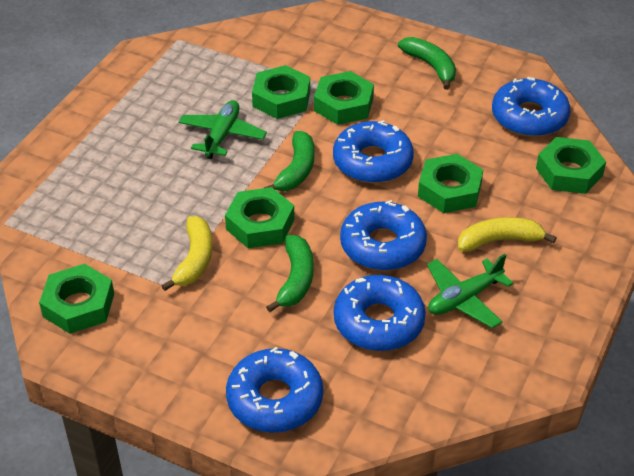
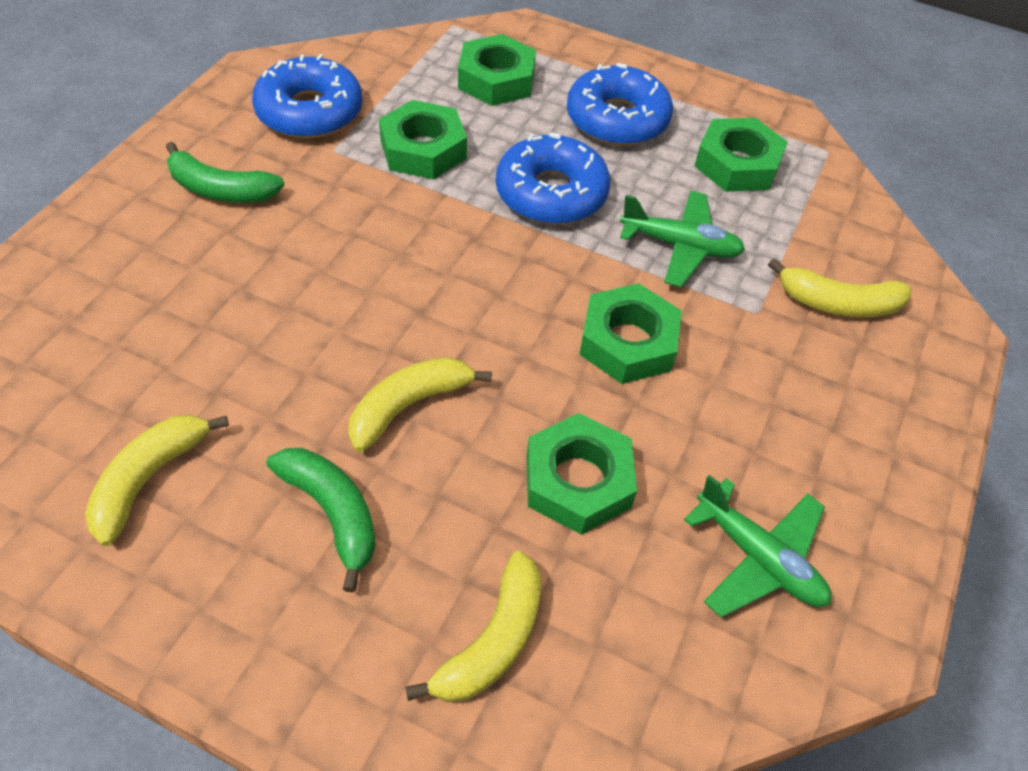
blue donut: [226,347,323,433] [333,120,414,183] [334,275,426,351] [340,200,427,271] [492,77,570,137] = 5 -> [252,54,363,139] [496,132,610,224] [567,63,673,146] = 3
green banana: [264,131,315,191] [266,235,313,312] [398,37,456,90] = 3 -> [166,142,285,203] [267,448,376,592] = 2
green nut: [39,264,114,334] [225,187,295,248] [252,65,310,119] [314,71,374,125] [418,154,483,213] [536,137,606,194] = 6 -> [379,100,467,179] [458,34,536,106] [527,413,637,535] [579,283,682,384] [695,118,788,192] = 5
yellow banana: [161,216,212,291] [458,217,557,252] = 2 -> [85,415,229,546] [348,357,492,452] [405,551,542,702] [768,258,912,317] = 4

